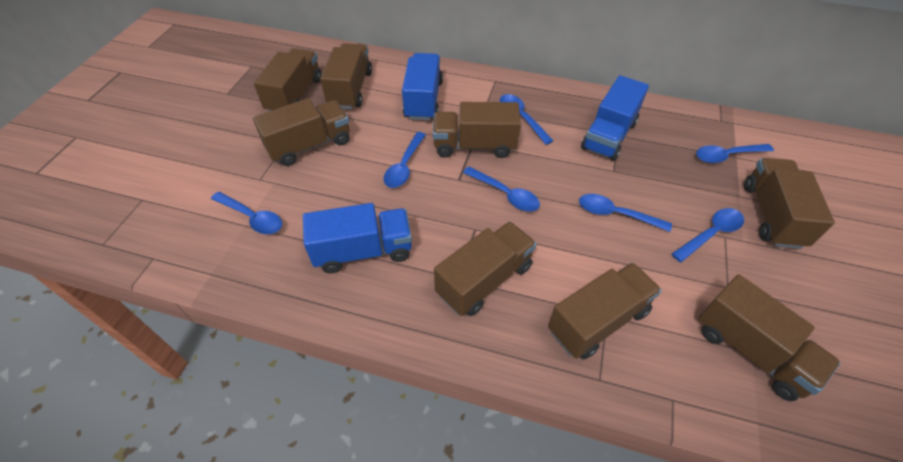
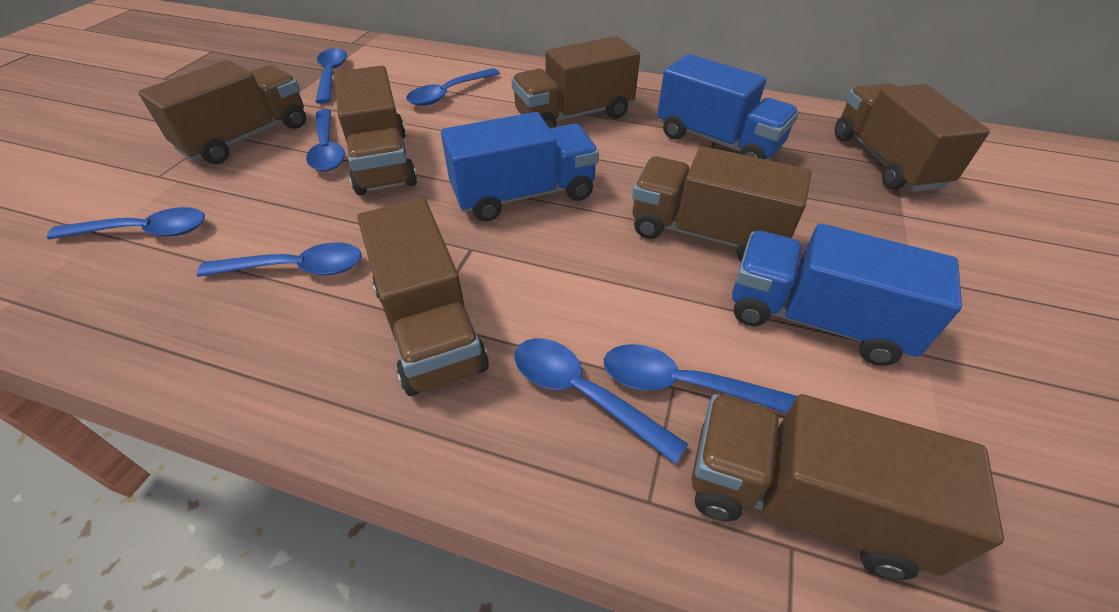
brown truck: [253,98,350,166] [254,48,322,112] [320,43,372,109] [433,102,521,158] [434,221,537,316] [548,263,662,359] [698,274,840,401] [744,158,835,249] = 8 -> [138,60,306,164] [334,66,417,195] [357,198,489,396] [511,36,640,128] [632,146,811,261] [691,394,1004,580] [835,83,990,192] = 7

